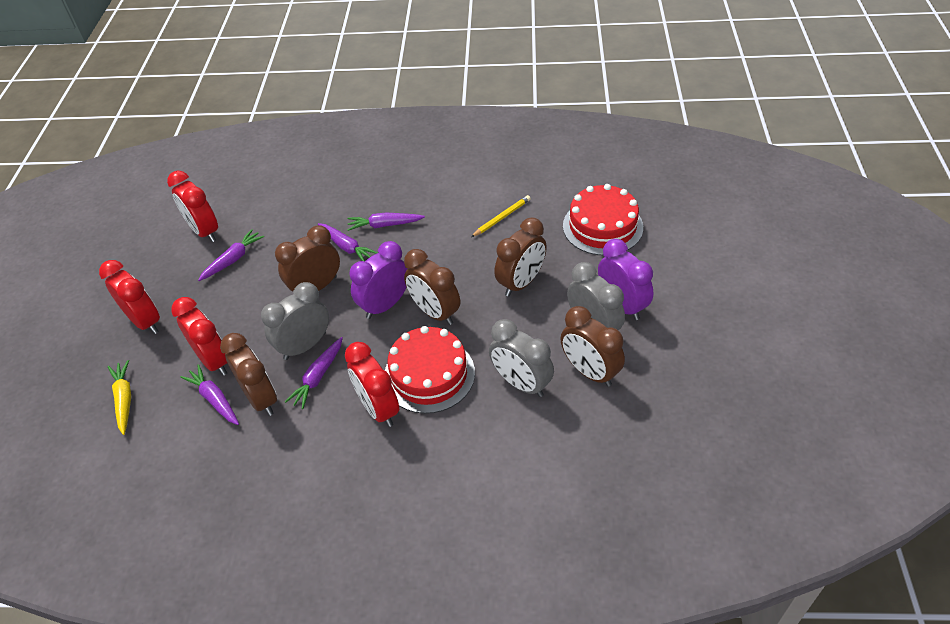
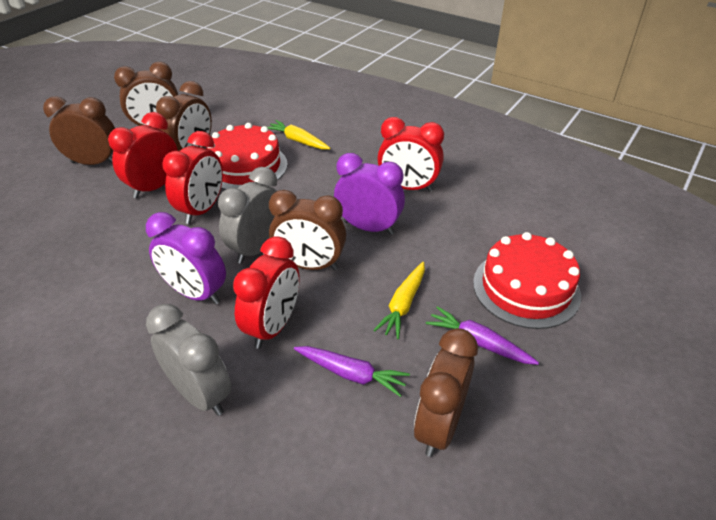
grey clock: [261,282,329,360] [489,319,554,397] [567,262,625,330] = 3 -> [146,304,232,416] [218,167,277,264] = 2
purple carrot: [181,364,239,425] [198,229,264,281] [285,337,343,409] [318,223,378,261] [347,212,425,231] = 5 -> [294,346,410,397] [426,306,539,365] = 2
yellow carrot: [108,360,131,435] = 1 -> [267,120,331,150] [373,262,425,339] = 2
yellow pencil: [471,195,531,237] = 1 -> none = 0

